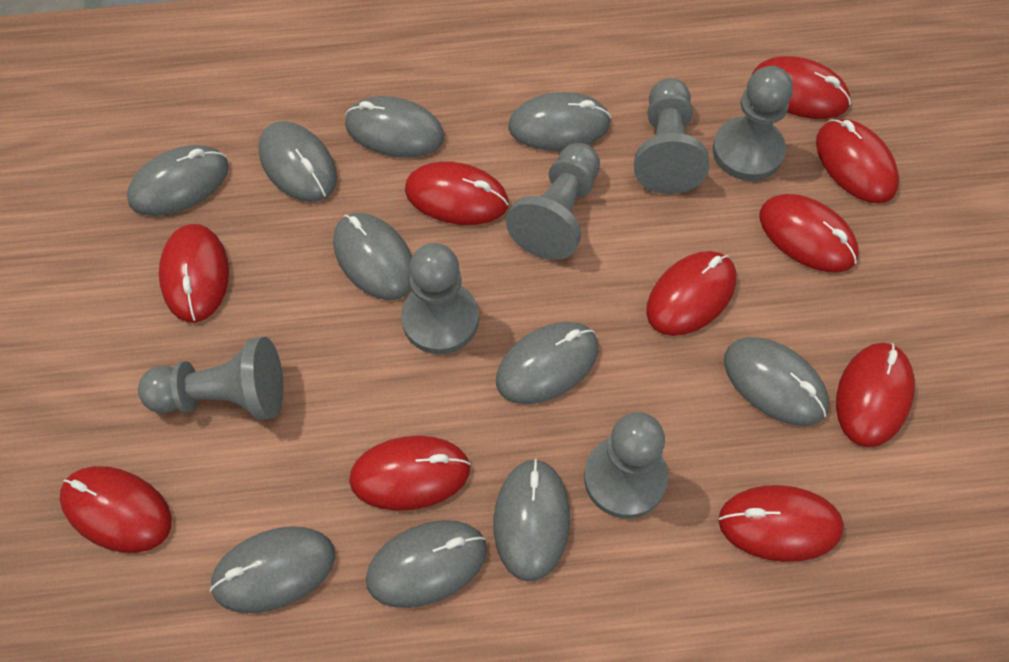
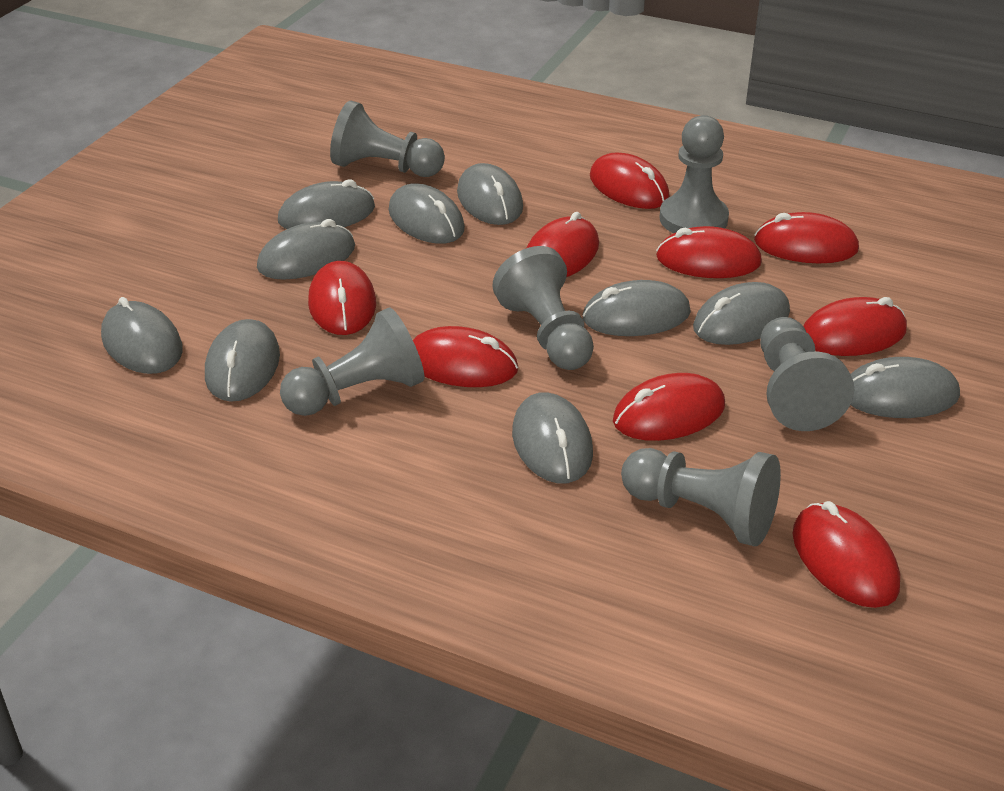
red mouse: [60,466,172,553] [159,224,229,323] [349,436,471,511] [405,161,509,225] [646,251,736,336] [718,485,844,562] [752,56,851,119] [760,194,859,272] [816,119,899,204] [836,343,915,447] = 10 -> [308,261,376,335] [413,326,518,387] [526,212,599,277] [590,153,670,209] [613,373,725,441] [656,226,762,278] [754,212,859,263] [793,501,900,608] [803,297,907,356] = 9

